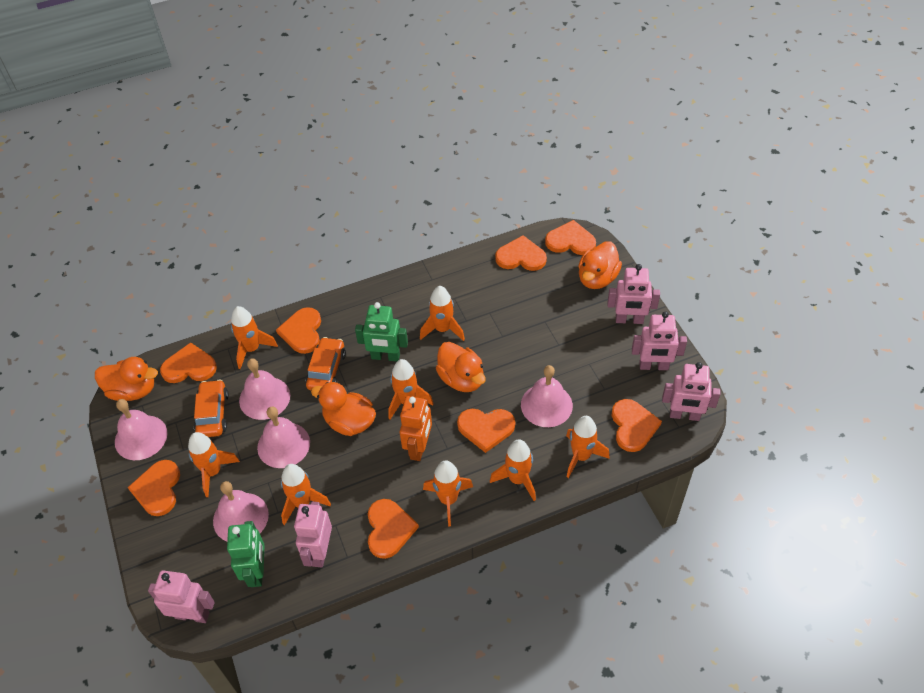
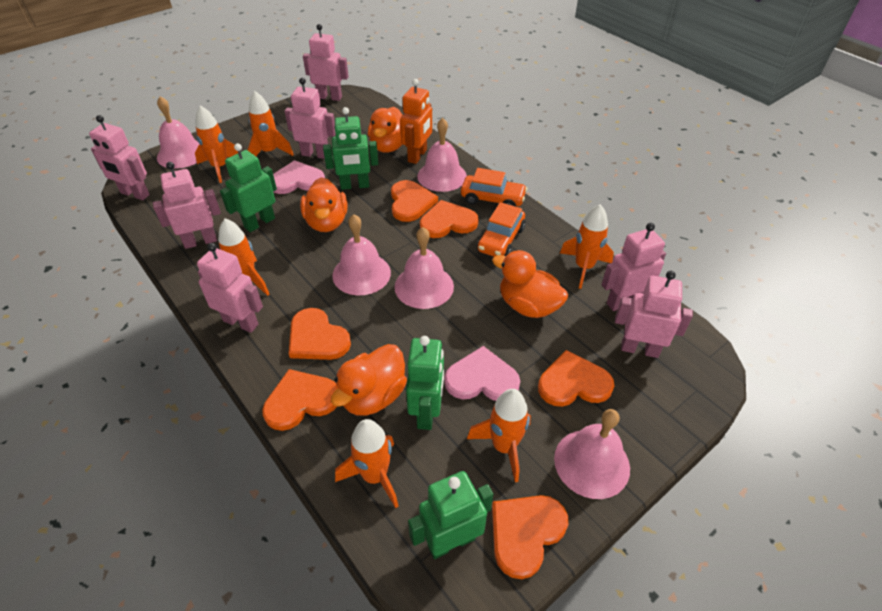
green robot: [227,521,264,587] [355,302,408,361] = 2 -> [220,143,277,232] [323,107,378,190] [406,336,444,430] [408,471,493,559] = 4
orange heart: [128,460,180,516] [160,342,217,383] [276,307,321,354] [368,499,419,559] [457,409,515,453] [495,235,547,271] [545,220,596,255] [612,399,662,452] = 8 -> [262,369,338,431] [289,308,351,360] [391,180,438,222] [420,200,479,238] [492,495,568,579] [538,350,614,407] = 6
orange rocket: [188,432,240,497] [231,306,278,369] [281,464,331,525] [388,359,434,419] [420,286,465,341] [423,460,473,526] [490,439,536,501] [566,416,610,478] = 8 -> [195,105,238,183] [218,218,269,296] [248,91,294,156] [335,419,398,508] [467,389,531,482] [560,204,614,289] = 6
pink heart: none = 0 -> [273,160,325,194] [444,346,520,401] = 2
pink robot: [148,570,215,623] [294,501,332,568] [607,264,660,324] [632,311,687,370] [662,362,720,421] = 5 -> [89,115,150,200] [153,162,221,249] [197,243,263,333] [284,78,336,159] [303,24,349,101] [602,223,666,311] [615,271,693,358] = 7

